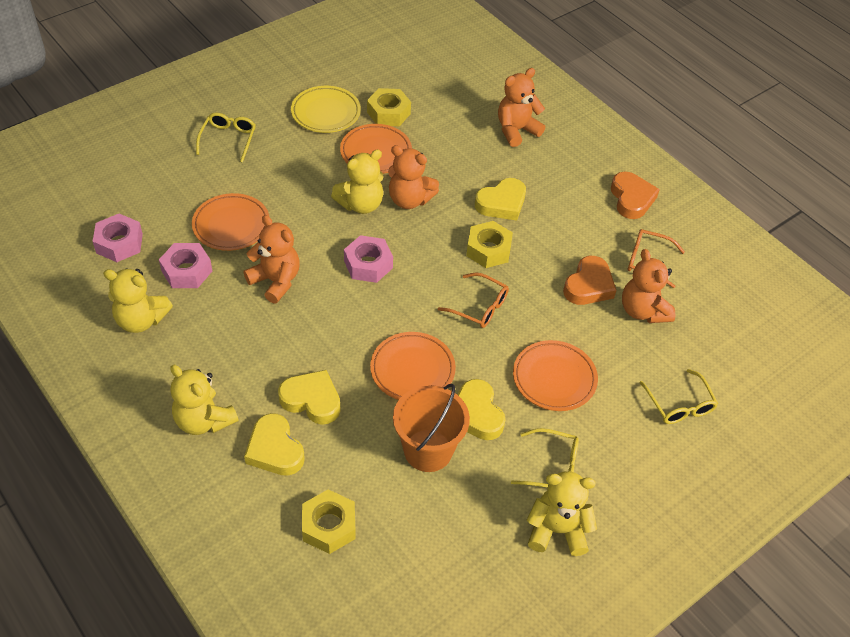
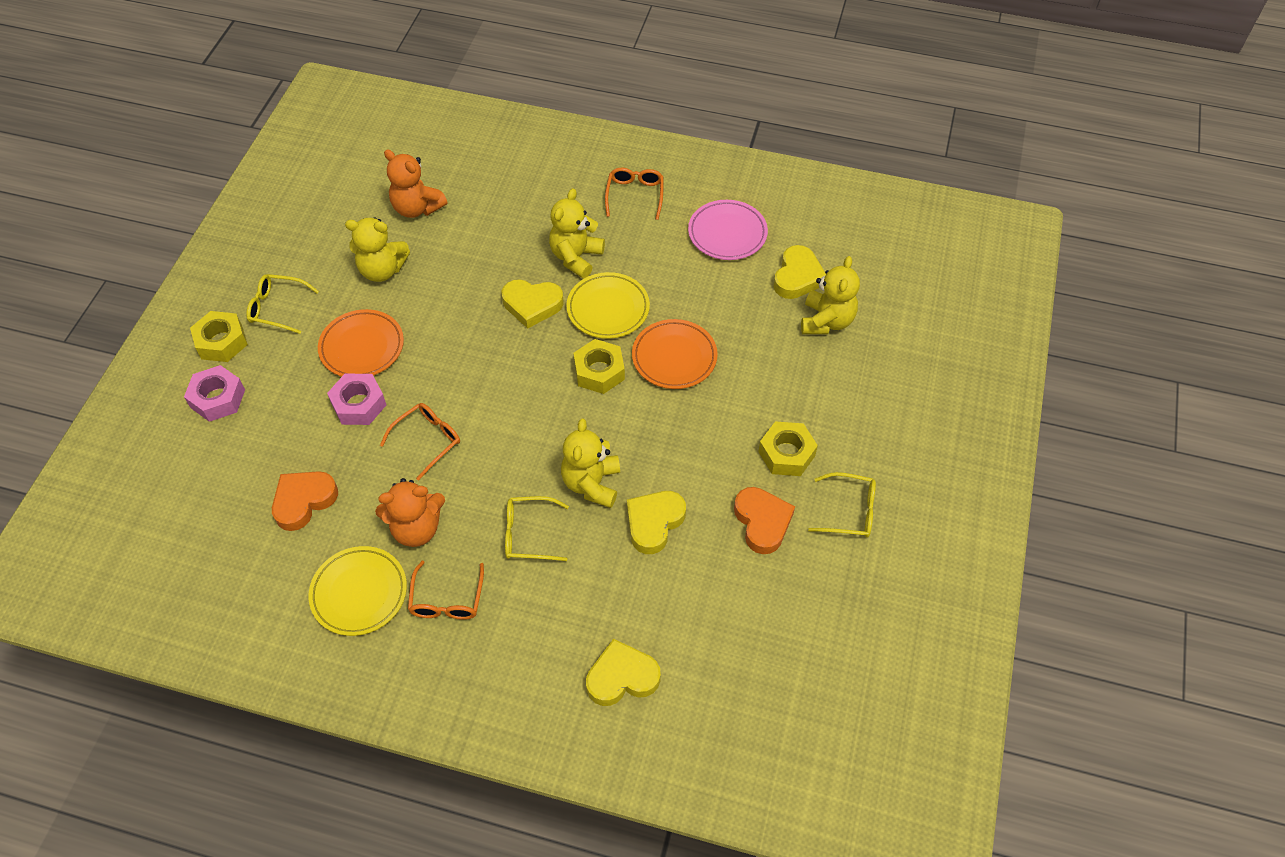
orange bucket: [393,383,470,472] = 1 -> none = 0
orange glasses: [438,273,509,328] [628,229,685,288] = 2 -> [380,403,460,481] [408,561,484,620] [605,168,664,220] = 3
orange plate: [192,193,270,251] [340,124,412,174] [370,332,456,400] [513,340,598,411] = 4 -> [318,309,404,377] [632,319,718,389] = 2
orange teddy bear: [243,215,300,304] [388,145,439,209] [498,68,545,147] [622,249,675,323] = 4 -> [375,478,445,547] [384,149,447,218] = 2
pink nut: [93,214,143,262] [159,243,212,288] [344,235,393,283] = 3 -> [184,365,245,422] [327,374,386,425] = 2
pink plate: none = 0 -> [688,200,768,260] = 1
yellow plate: [291,86,361,133] = 1 -> [309,546,407,636] [566,272,650,339] = 2

